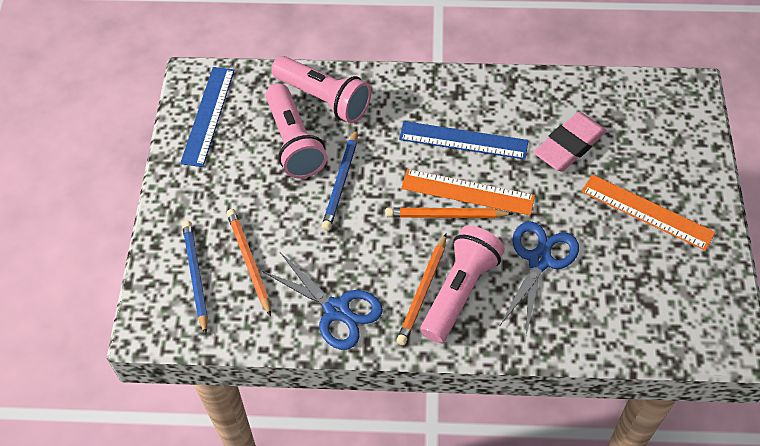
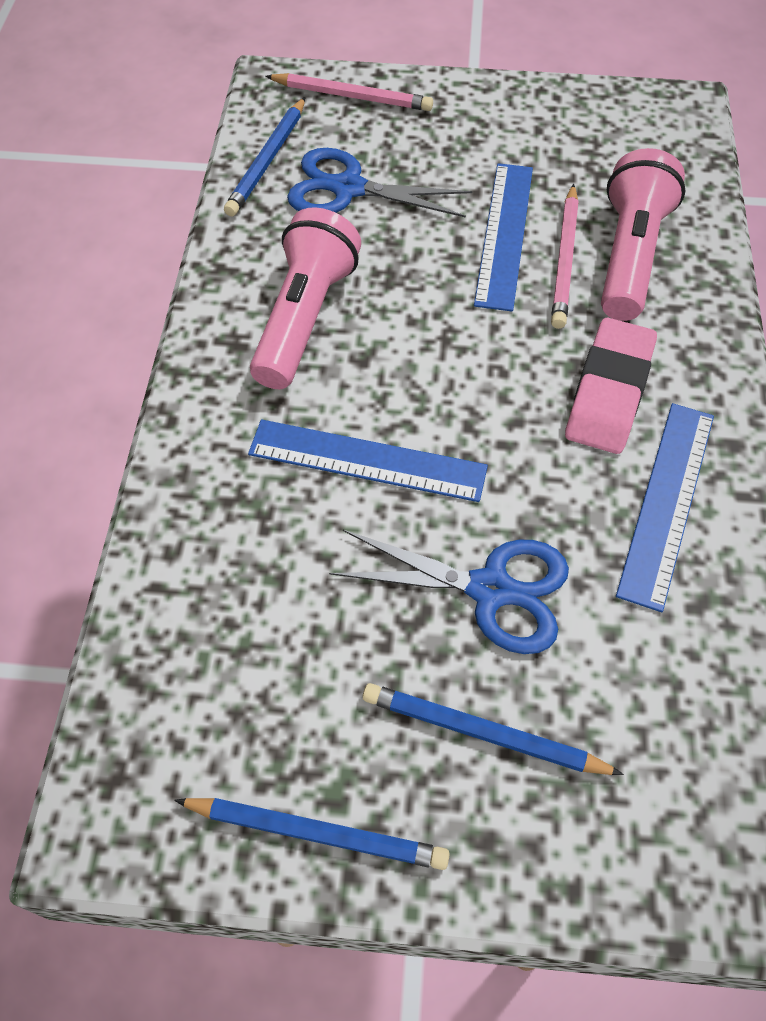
blue pencil: [182,221,208,335] [322,129,358,231] = 2 -> [174,798,450,870] [224,97,305,216] [363,683,624,775] = 3
blue ruler: [180,67,234,167] [399,121,528,159] = 2 -> [248,419,488,502] [474,163,533,311] [616,403,714,612] = 3
orange pencil: [227,209,271,317] [385,208,514,218] [396,233,447,345] = 3 -> none = 0
orange ruler: [401,169,535,215] [582,174,715,251] = 2 -> none = 0
pink flashlight: [266,83,327,178] [271,56,371,123] [420,226,505,343] = 3 -> [250,207,361,389] [601,148,685,321] = 2
pink pencil: none = 0 -> [265,73,433,111] [551,184,579,329] = 2

